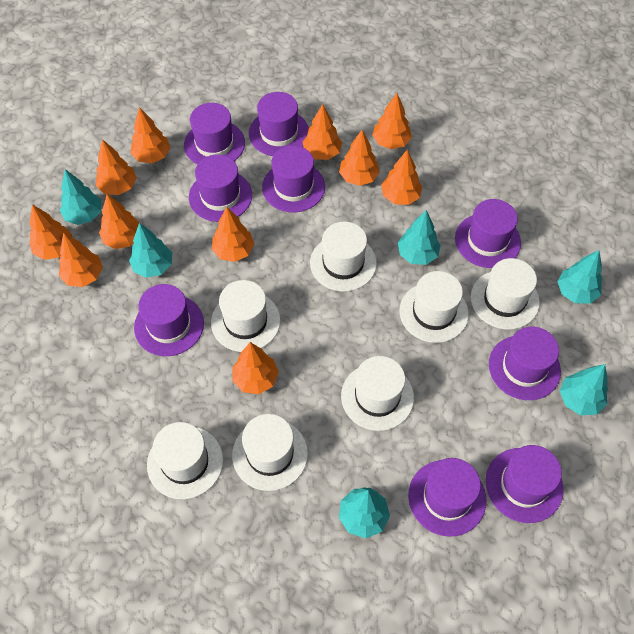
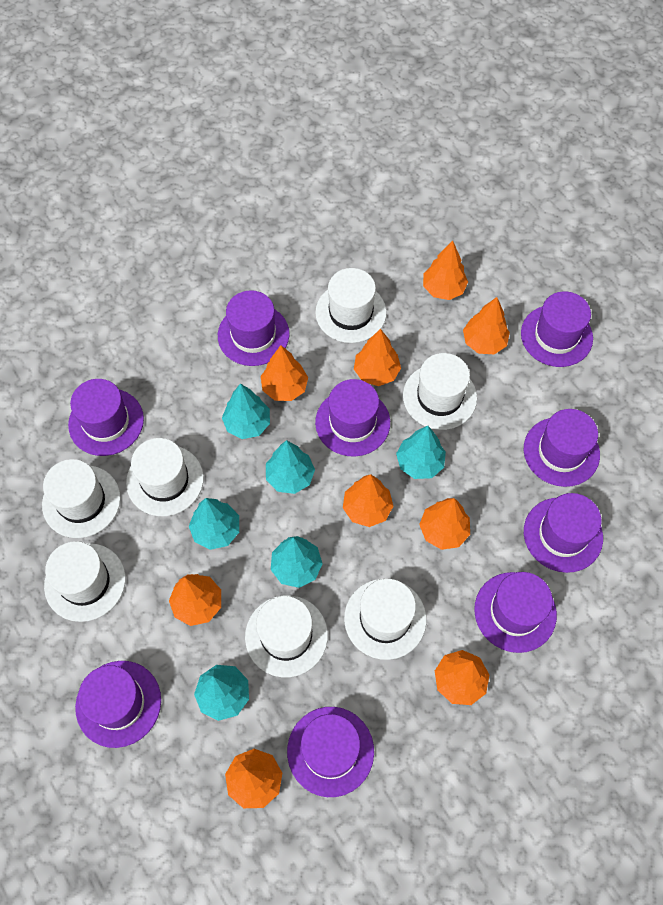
orange tree: [29,204,73,260] [59,232,103,287] [96,139,137,195] [99,194,140,249] [130,107,171,163] [212,207,254,262] [232,342,279,394] [303,104,342,160] [339,130,380,186] [372,93,412,149] [381,149,422,205] = 11 -> [169,574,221,626] [225,749,282,808] [261,345,308,401] [343,474,393,527] [354,329,401,386] [419,498,470,550] [423,241,468,300] [435,650,489,705] [463,297,510,354] = 9

